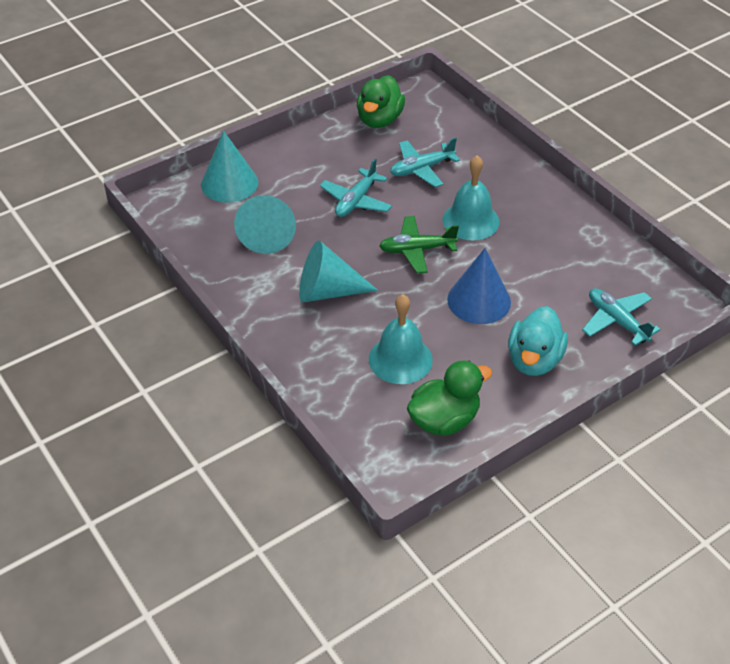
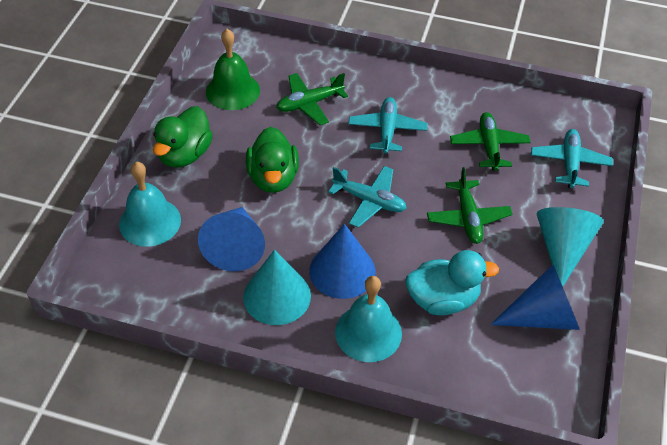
blue cone: [447,248,511,324] = 1 -> [198,207,265,272] [309,224,375,299] [491,264,580,330] = 3
green bell: none = 0 -> [206,29,260,110] = 1
green plane: [379,216,459,273] = 1 -> [276,73,348,125] [427,167,513,244] [450,112,531,171] = 3
turquoise cone: [201,131,258,203] [234,195,296,254] [299,241,378,303] = 3 -> [243,250,311,325] [536,207,604,286] = 2

